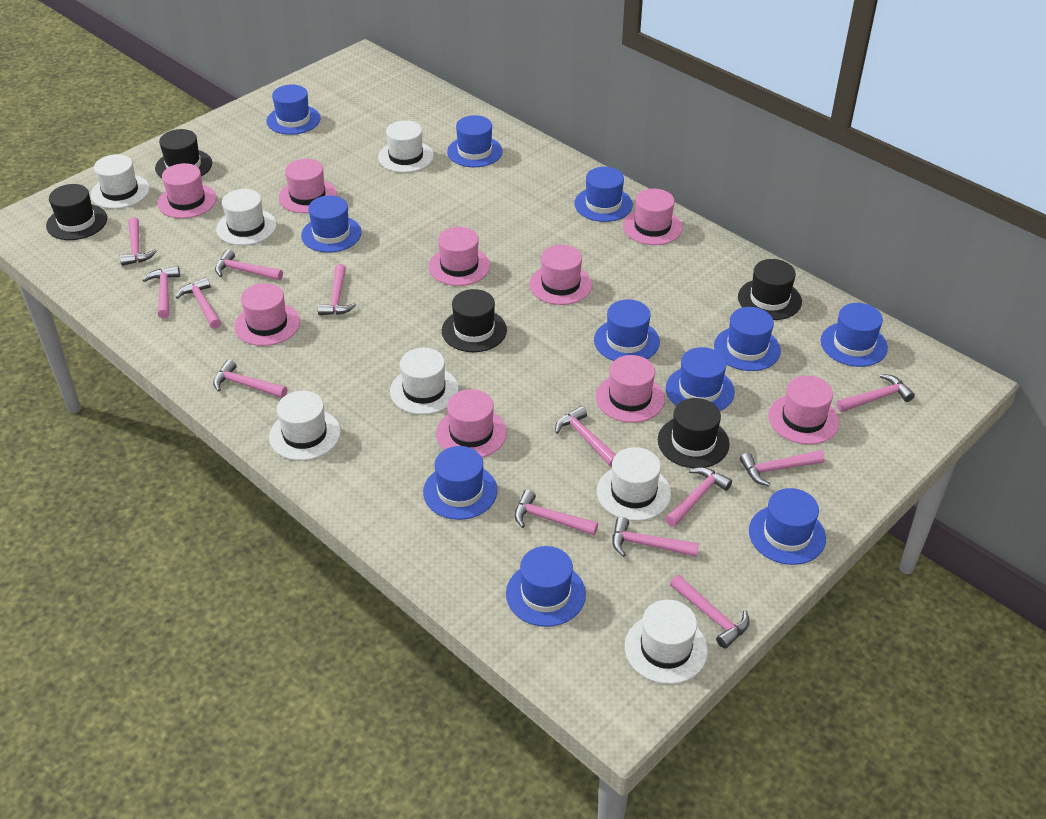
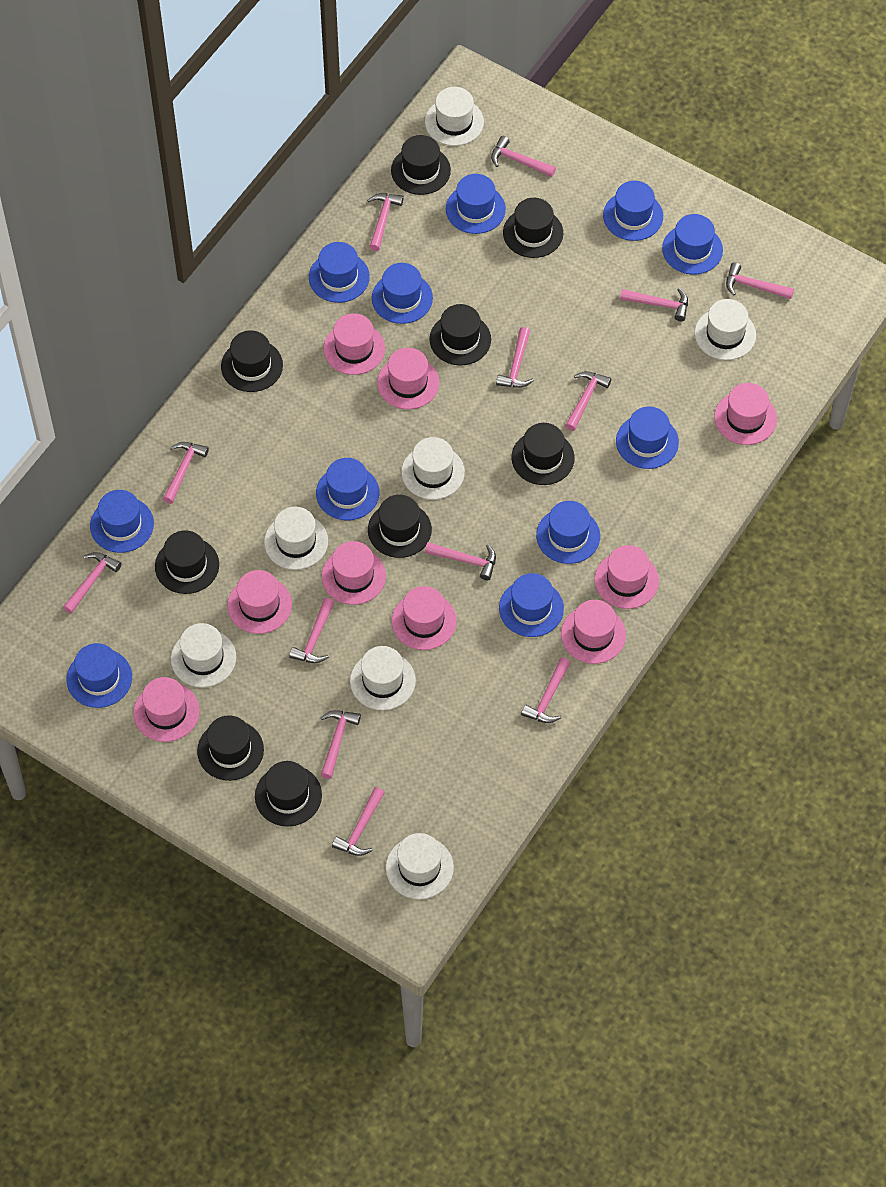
black hat: [46,184,107,240] [155,129,212,178] [442,289,507,352] [658,398,730,468] [738,259,802,320] = 5 -> [155,530,219,594] [197,715,264,781] [221,330,283,392] [255,761,322,826] [368,495,432,558] [391,135,451,195] [430,304,491,365] [503,198,563,258] [511,423,575,485] = 9

